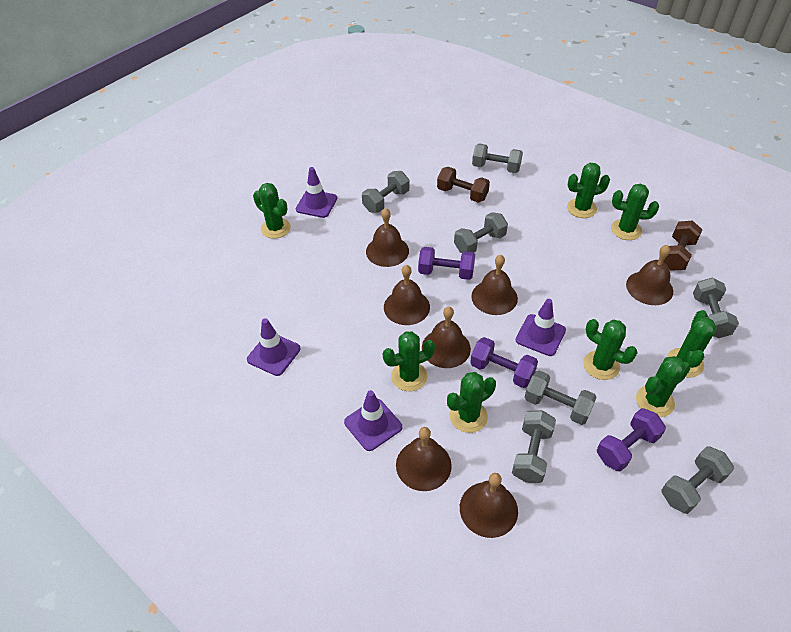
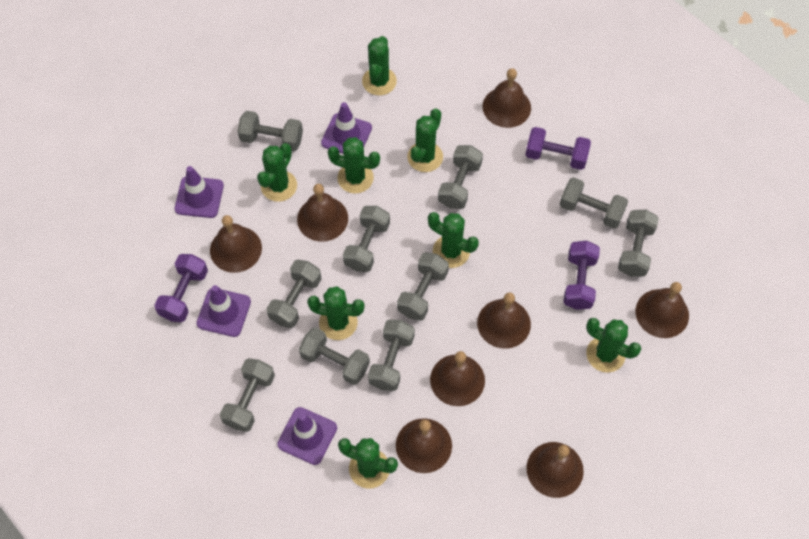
brown bell: [366,208,409,267] [384,265,430,325] [396,427,452,491] [422,307,471,368] [460,473,518,538] [471,255,518,315] [626,245,673,305] = 7 -> [210,215,262,273] [297,184,348,242] [396,418,452,473] [430,351,485,406] [477,292,531,349] [483,68,531,128] [526,442,584,498] [636,282,689,338] = 8
brown dumbbell: [437,167,490,203] [664,220,702,270] = 2 -> none = 0
grey dumbbell: [362,171,409,213] [454,212,508,253] [472,144,523,173] [512,410,556,483] [525,370,597,425] [661,446,734,514] [693,278,739,338] = 7 -> [220,358,275,432] [237,111,303,151] [267,260,322,328] [299,327,370,385] [343,206,390,272] [368,320,415,391] [397,252,449,321] [438,145,483,209] [560,177,628,228] [618,210,659,277] = 10

